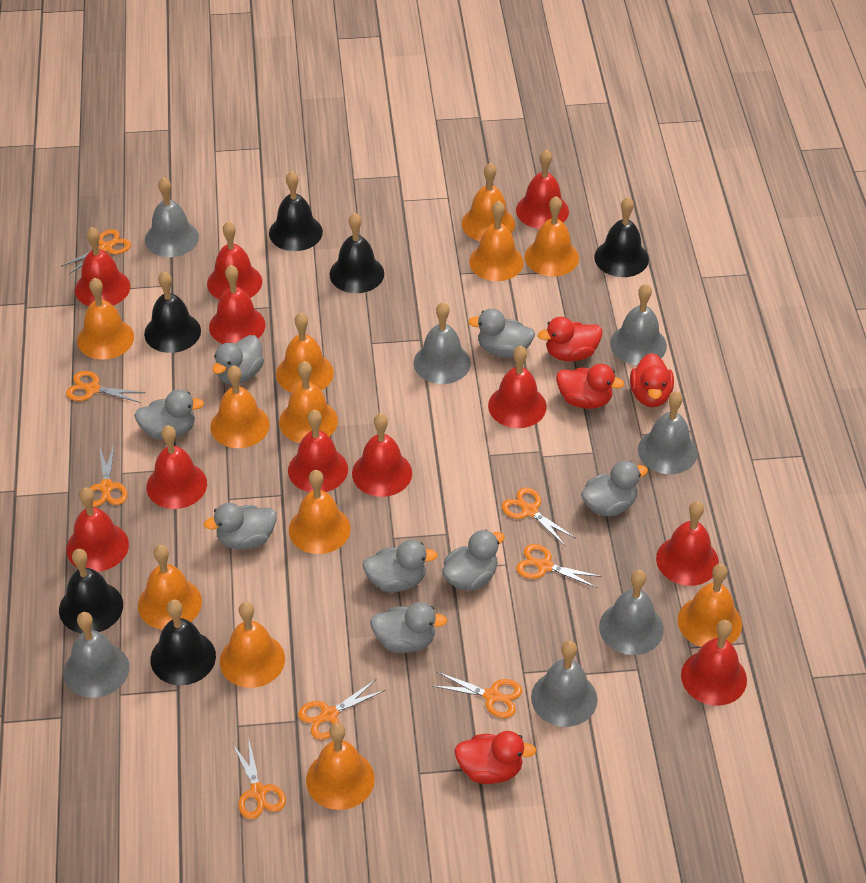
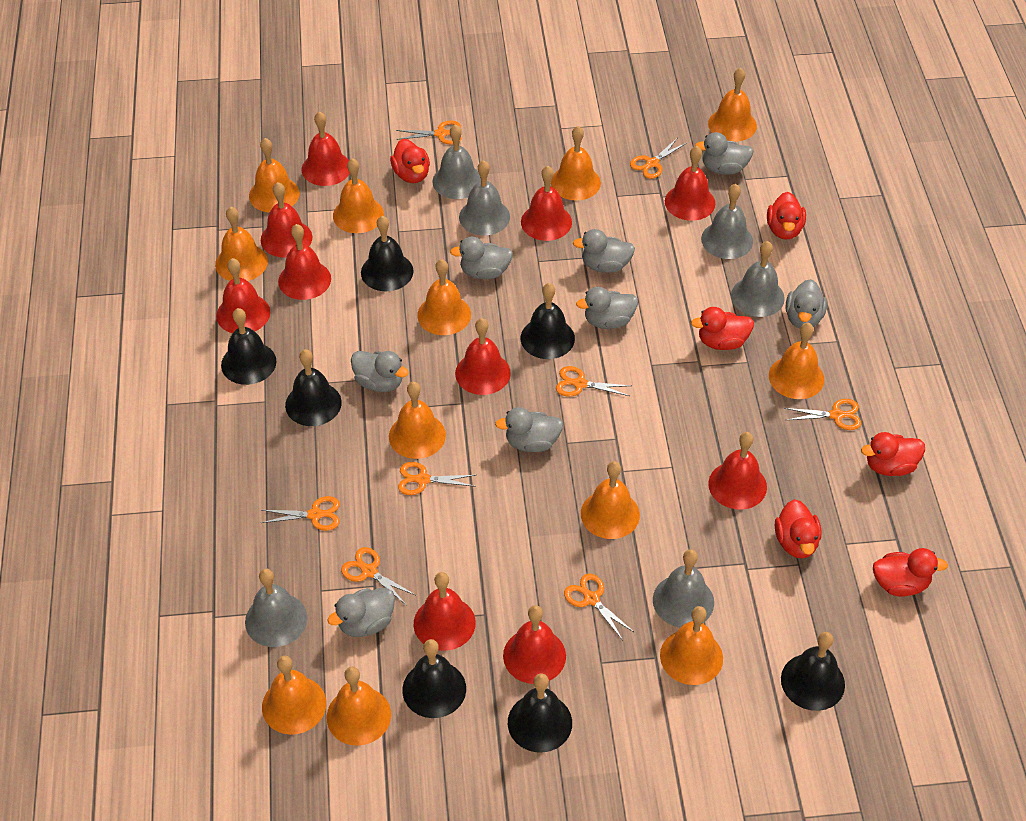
black bell: [59,549,123,633] [144,271,201,353] [150,599,216,685] [269,171,323,251] [329,213,384,293] [594,197,649,277] = 6 -> [221,308,277,385] [285,349,342,426] [361,216,414,291] [402,639,466,718] [508,673,572,753] [521,283,575,359] [781,632,845,711] = 7
grey bell: [63,612,129,698] [145,177,199,257] [414,302,471,384] [531,641,597,727] [599,570,664,655] [610,284,667,365] [638,391,698,474] = 7 -> [245,569,307,647] [432,124,481,199] [459,160,510,235] [653,549,714,627] [701,184,753,259] [731,241,785,317] = 6
red bell: [66,487,129,572] [75,227,130,306] [146,425,207,509] [207,221,262,299] [209,265,265,344] [288,410,348,492] [352,413,412,497] [488,346,547,428] [516,149,569,229] [656,501,719,586] [681,620,747,706] = 11 -> [216,258,270,333] [261,182,312,258] [278,224,331,300] [302,111,350,186] [414,572,476,651] [455,318,511,395] [503,605,566,684] [521,166,572,241] [665,146,715,221] [708,432,767,510] = 10
red duck: [454,731,536,784] [538,317,602,362] [556,364,624,409] [630,353,674,407] = 4 -> [390,139,430,183] [691,307,754,350] [767,192,806,240] [775,499,821,559] [861,432,925,476] [873,548,948,597] = 6

